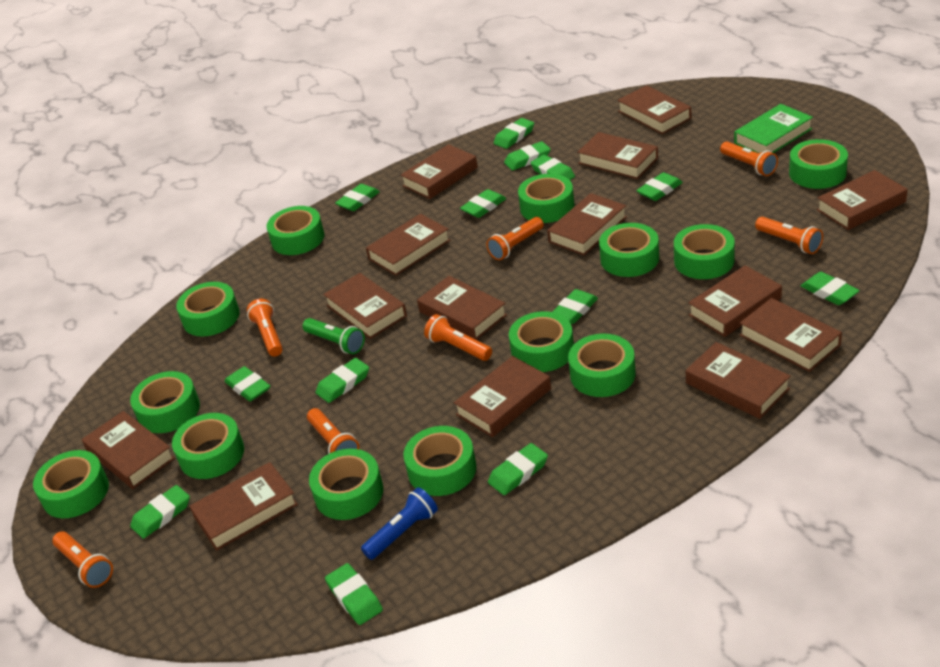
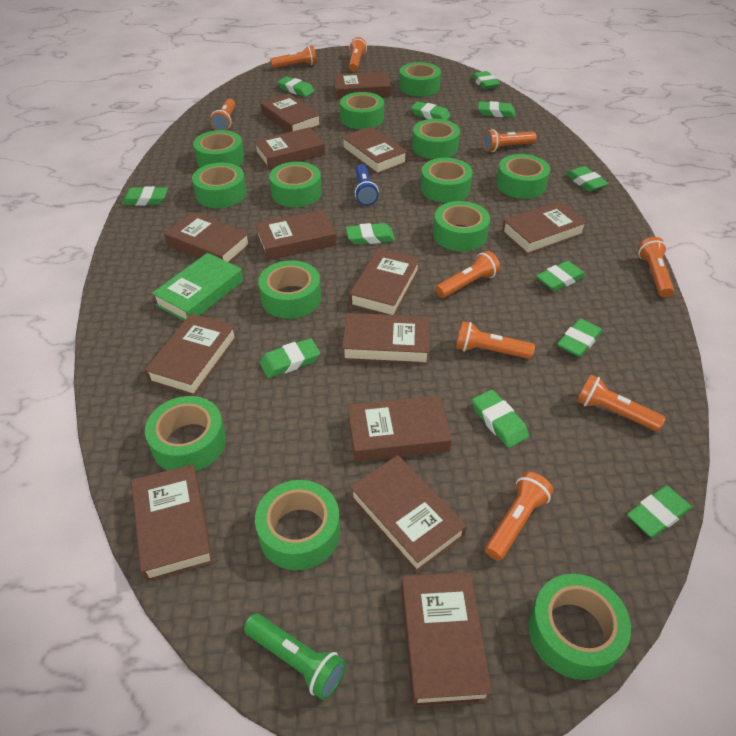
green eraser: [130,485,190,539] [225,366,270,401] [316,358,369,403] [325,563,383,625] [335,184,380,211] [460,189,506,218] [488,443,548,495] [494,118,534,149] [504,141,551,171] [530,154,575,180] [553,289,598,324] [636,172,683,201] [801,272,860,305] = 13 -> [122,186,168,206] [260,338,320,378] [277,76,314,97] [346,223,395,245] [411,101,451,120] [472,71,500,90] [472,390,529,448] [478,101,515,117] [536,261,586,291] [557,319,602,357] [566,166,609,192] [627,485,692,538] = 12
orange flashlight: [52,531,113,588] [247,298,283,357] [307,408,359,454] [424,314,492,361] [486,217,544,260] [720,141,778,176] [755,217,823,254] = 7 -> [210,99,236,130] [270,45,317,68] [349,37,367,72] [436,251,500,298] [456,321,535,359] [482,129,537,152] [485,472,554,561] [577,374,666,432] [638,237,674,298] = 9

